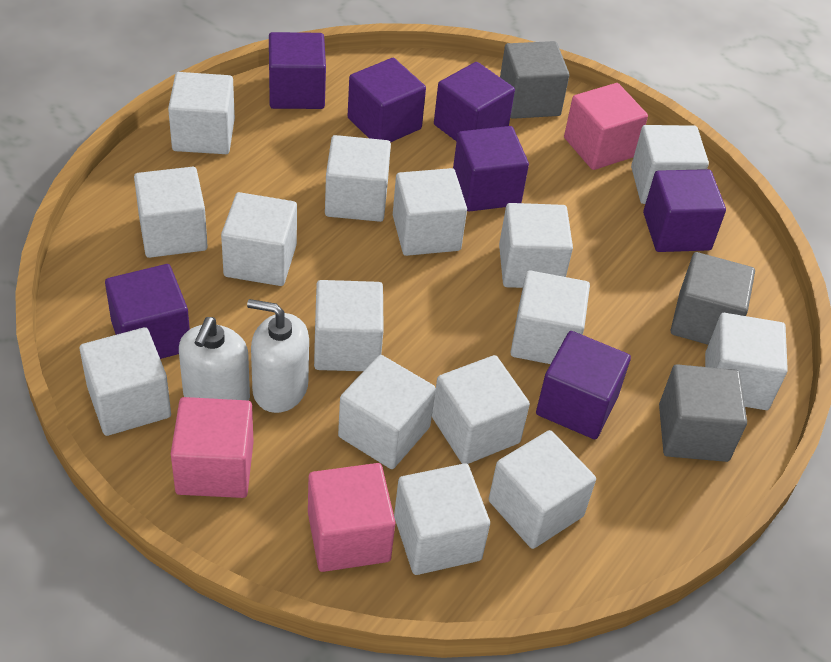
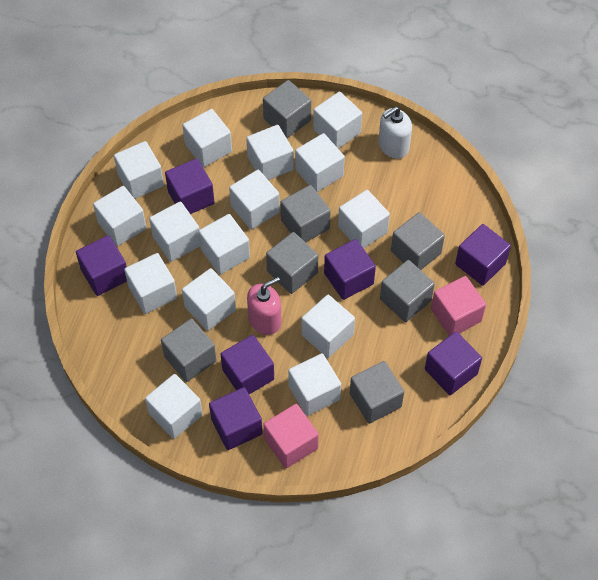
grey cube: [500,41,569,119] [659,364,747,462] [671,252,755,345] = 3 -> [161,318,217,382] [263,80,311,138] [266,232,318,294] [281,185,331,242] [350,361,404,424] [380,260,435,322] [391,212,445,270] = 7
pink cube: [171,397,254,498] [308,463,396,572] [564,83,648,170] = 3 -> [263,404,319,468] [431,276,486,336] = 2
pink soap dispenser: none = 0 -> [247,277,281,335] = 1
white soap dispenser: [179,317,250,401] [247,299,309,413] = 2 -> [378,107,412,159] = 1

